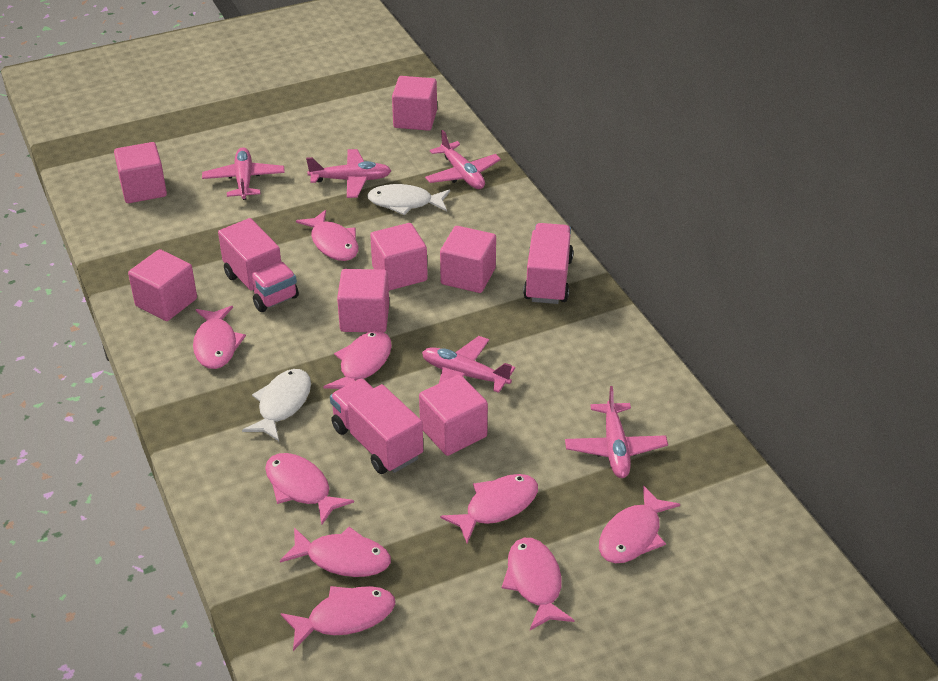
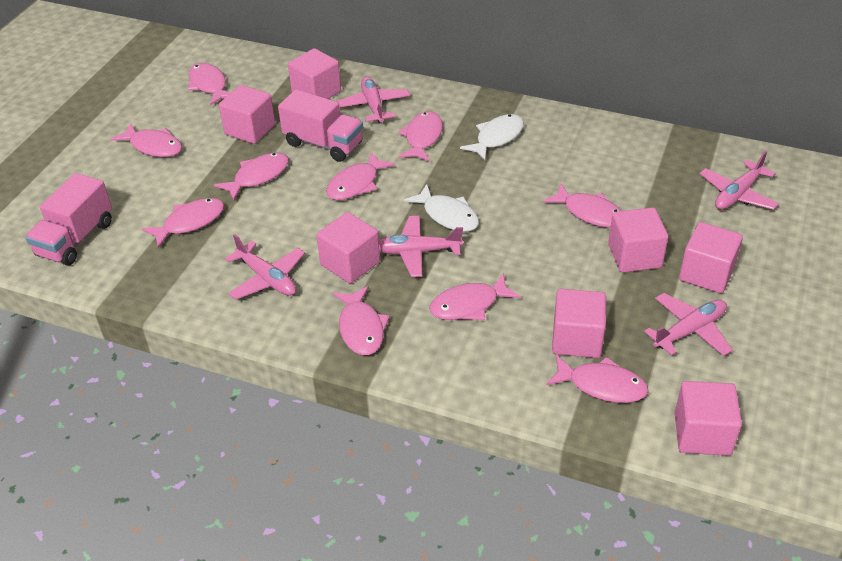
pink fish: [193,306,246,369] [265,453,354,525] [280,527,391,577] [281,586,395,651] [296,210,358,261] [323,331,392,389] [440,474,538,544] [502,538,575,630] [599,485,680,563] = 9 -> [110,123,182,157] [142,198,224,248] [188,63,231,105] [214,153,289,200] [326,152,395,200] [333,286,390,355] [398,111,443,162] [429,273,521,320] [543,183,622,228] [546,355,648,403] = 10
pink truck: [218,218,299,312] [330,379,423,474] [523,223,573,304] = 3 -> [25,173,112,266] [278,89,363,162] = 2

